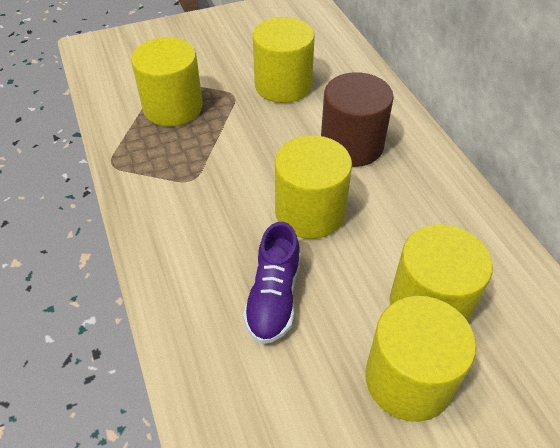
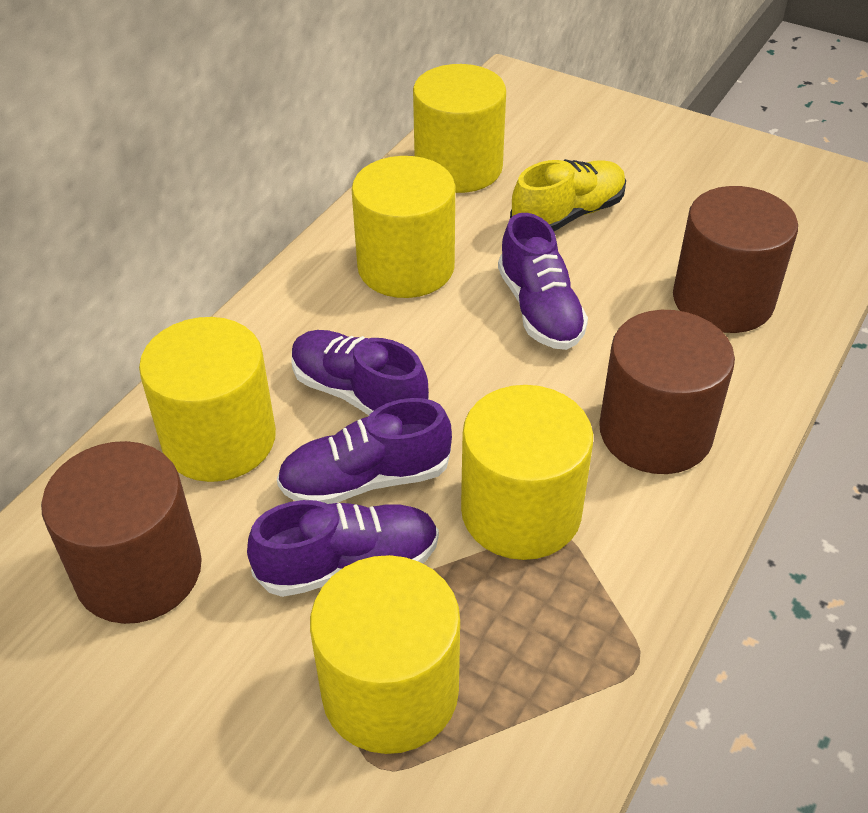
brown cylinder: [321,72,394,167] = 1 -> [41,441,202,624] [599,310,735,474] [673,186,798,333] = 3
purple shoe: [243,222,300,344] = 1 -> [247,500,439,597] [277,398,452,504] [291,330,429,415] [498,213,588,350] = 4
yellow shoe: none = 0 -> [510,159,626,231] = 1

